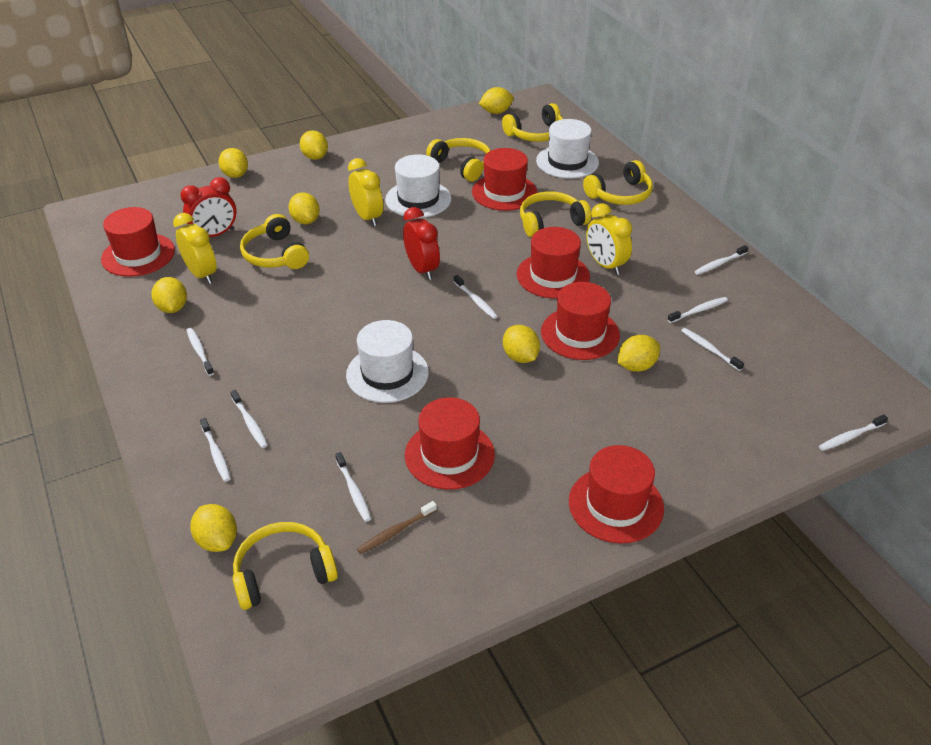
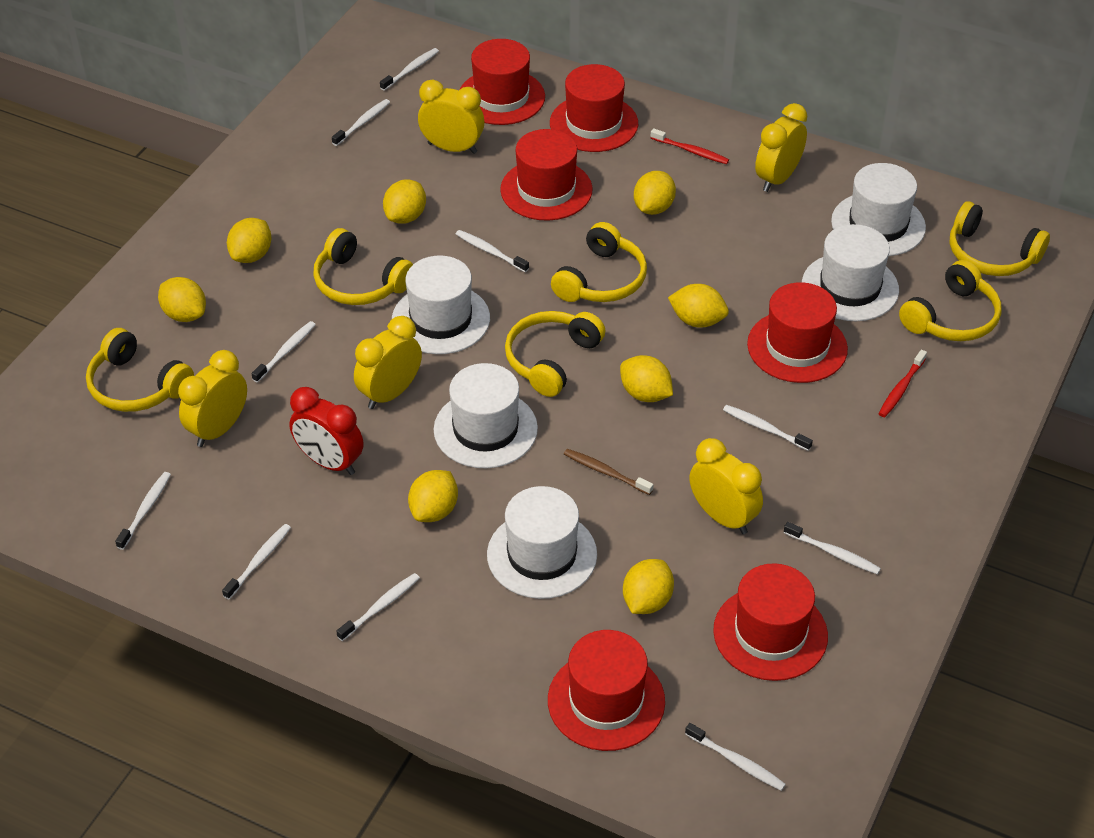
red clock: [180,177,237,237] [403,207,440,280] = 2 -> [289,387,364,475] = 1
red toothbrush: none = 0 -> [651,128,729,164] [879,350,927,417] = 2
white hat: [346,320,429,403] [385,154,451,218] [536,119,599,179] = 3 -> [392,256,490,354] [434,363,538,468] [487,486,597,599] [802,224,899,321] [831,163,926,256] = 5
white toothbrush: [187,328,214,376] [200,418,231,482] [230,390,268,448] [335,452,371,522] [454,275,498,319] [667,297,728,323] [681,328,744,371] [694,245,748,275] [819,415,888,451] = 9 -> [115,472,171,550] [222,524,291,599] [251,321,316,383] [332,99,390,146] [336,573,420,641] [380,48,439,91] [456,230,529,272] [685,723,786,791] [723,405,813,451] [784,522,881,575] = 10
yellow clock: [173,213,217,284] [348,158,383,226] [586,203,632,275] = 3 -> [178,350,247,447] [354,316,422,409] [418,80,484,154] [689,438,763,534] [755,103,807,192] = 5

